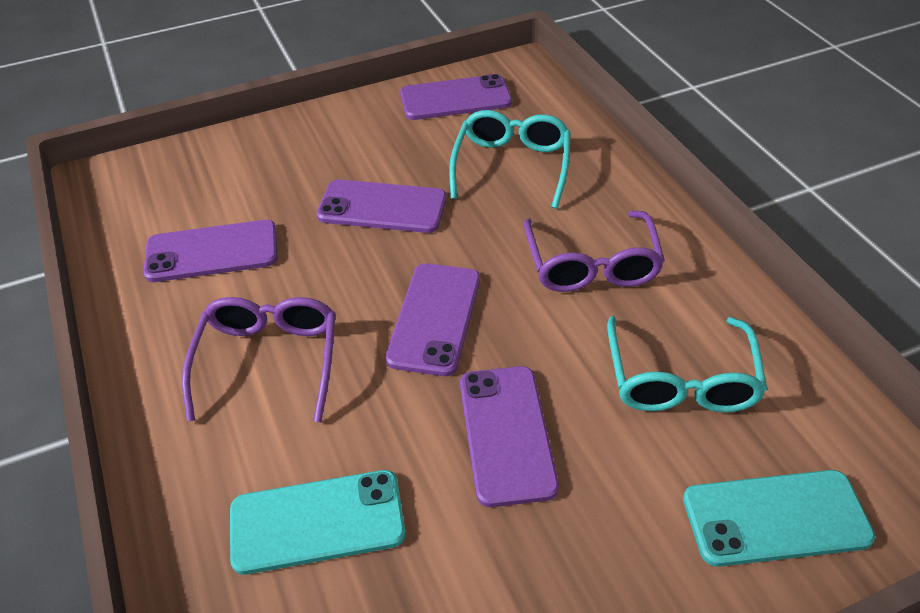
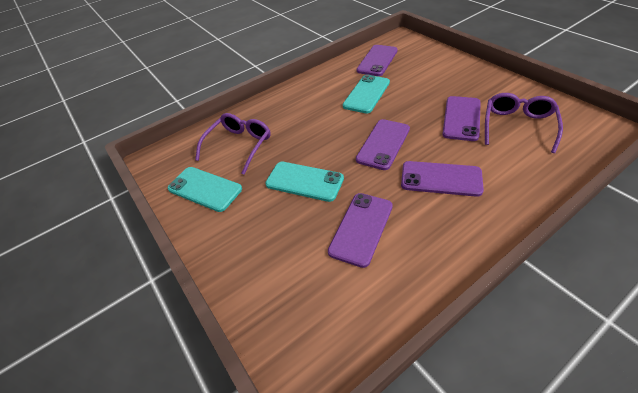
turquoise glasses: [449,110,571,209] [607,316,767,412] = 2 -> none = 0
turquoise phone: [230,470,406,575] [683,470,875,567] = 2 -> [168,167,242,212] [265,162,344,202] [343,75,390,113] = 3

